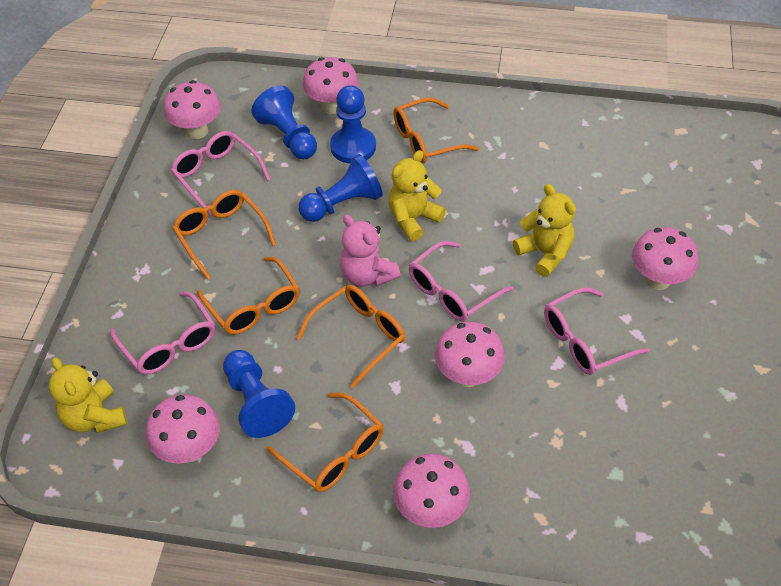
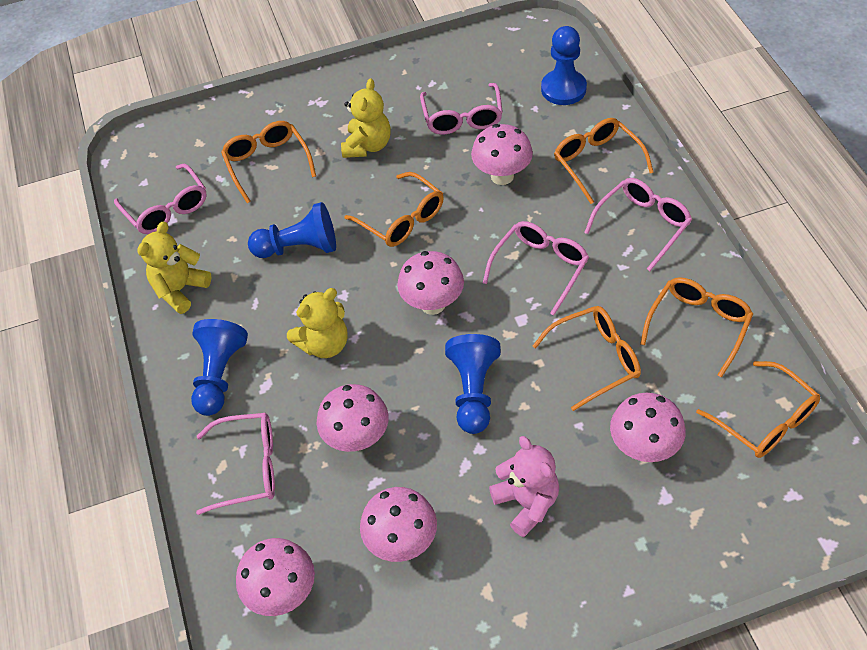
orange glasses: [173,190,276,280] [197,257,300,335] [266,393,383,492] [297,285,405,388] [393,98,479,163] = 5 -> [221,121,316,203] [344,172,444,247] [533,306,641,411] [554,118,654,204] [640,277,753,378] [696,361,820,458] = 6
pink glasses: [110,292,215,374] [171,131,271,216] [409,241,514,322] [544,287,650,375] = 4 -> [114,164,207,234] [196,413,275,515] [420,83,503,135] [483,221,589,315] [584,178,692,271] = 5

